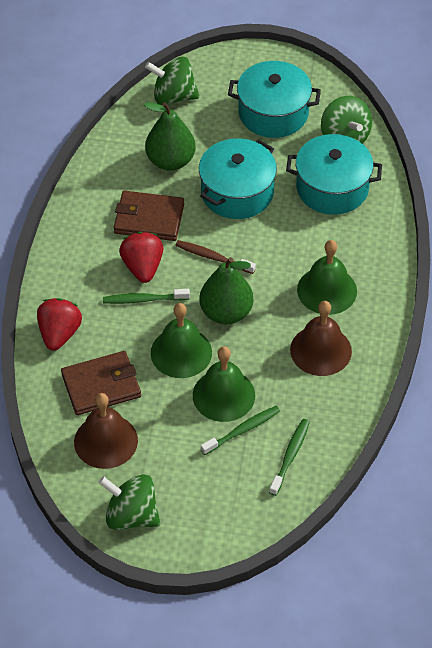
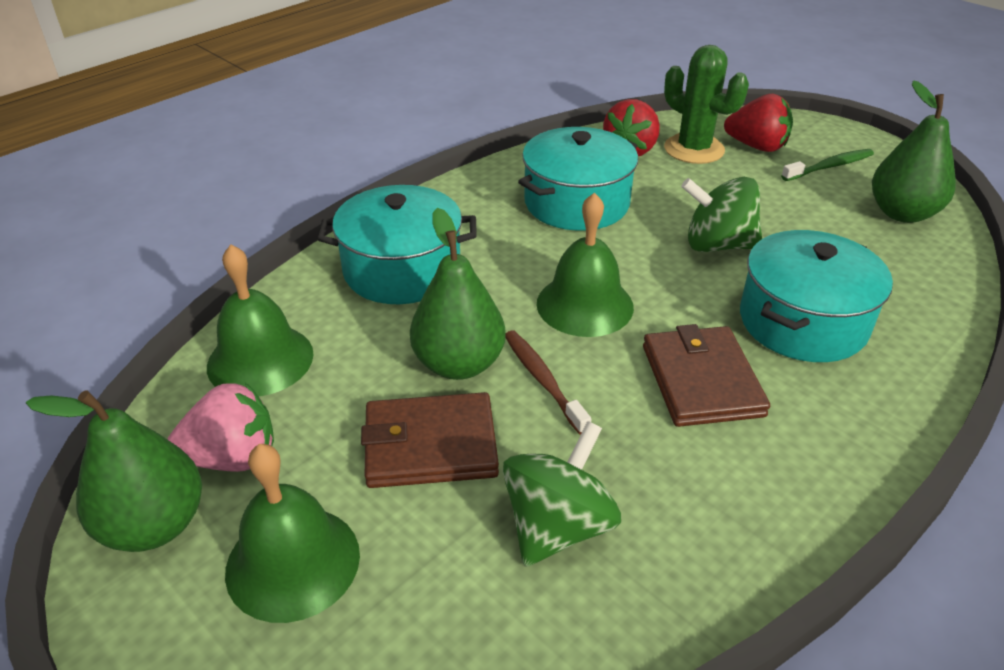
brown bell: [74,393,138,469] [290,301,352,376] = 2 -> none = 0
green cactus: none = 0 -> [664,45,749,164] = 1
green pear: [144,102,196,171] [199,257,253,324] = 2 -> [26,390,202,552] [410,208,506,380] [872,80,956,223] = 3
green spinning top: [99,474,160,530] [145,57,200,105] [321,96,372,144] = 3 -> [503,421,621,567] [681,177,762,252] = 2
green toothbrush: [103,289,190,304] [201,406,280,455] [269,419,310,496] = 3 -> [781,149,874,181] = 1
pink strawberry: none = 0 -> [167,383,274,472] = 1

